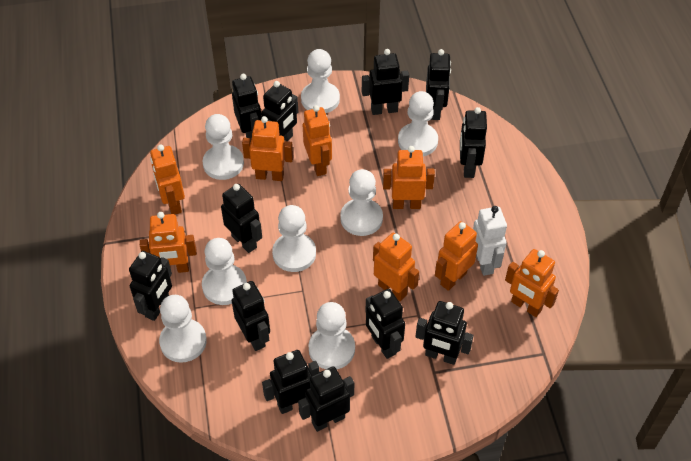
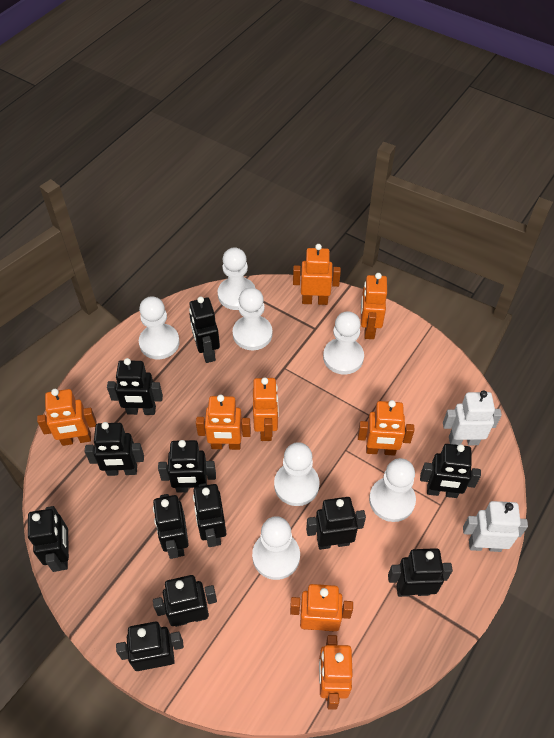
white pawn: [159,295,207,363] [202,238,247,305] [203,114,244,180] [272,205,316,272] [301,49,340,113] [308,302,355,369] [340,169,383,236] [398,91,438,156] = 8 -> [139,296,180,359] [217,247,256,310] [233,287,272,350] [252,516,300,580] [274,442,320,506] [323,311,364,374] [369,458,416,522] = 7
white robot: [473,206,507,276] = 1 -> [443,390,502,445] [463,501,528,552] = 2

